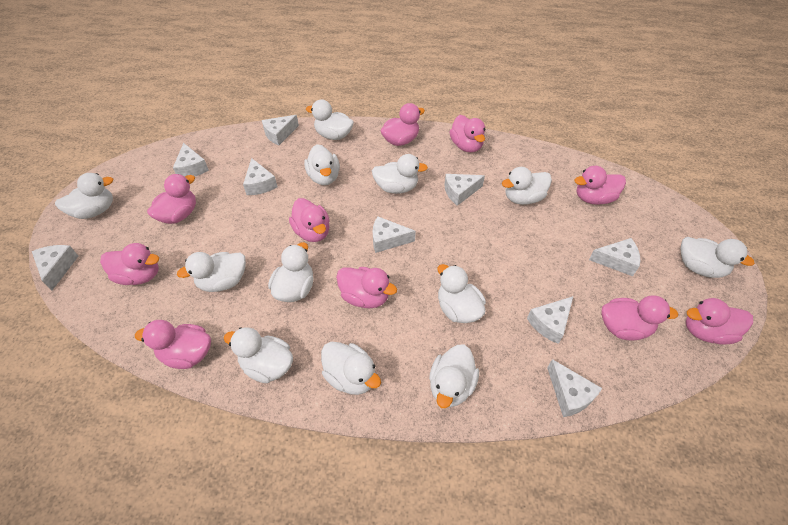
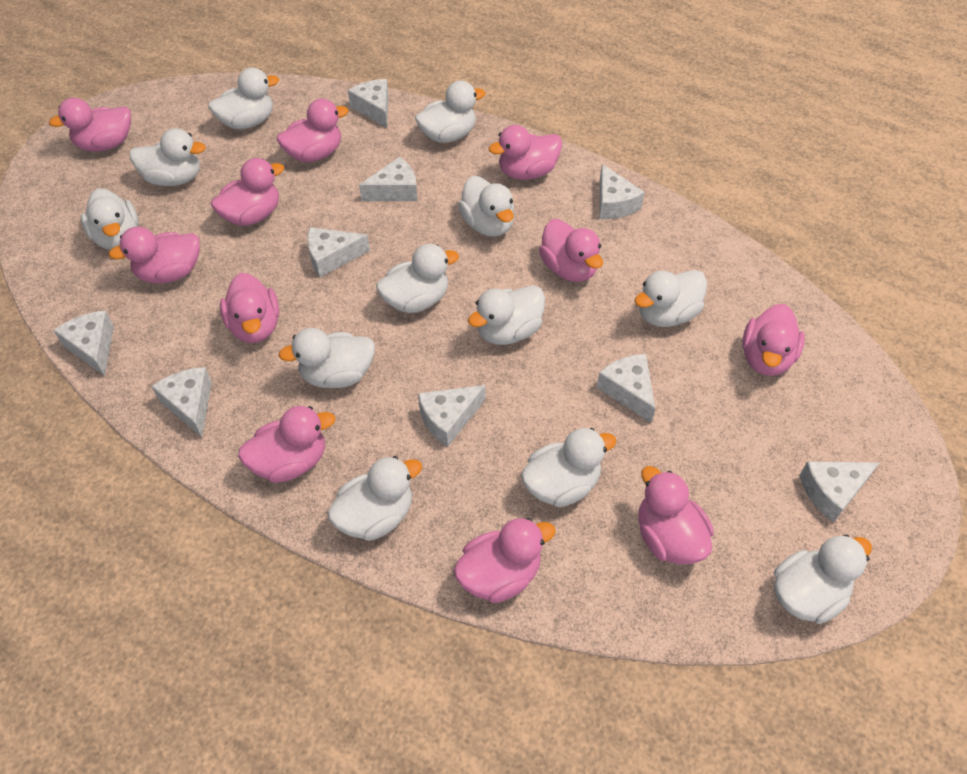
pink duck: [100,243,159,285] [135,320,211,369] [147,174,196,224] [289,198,330,242] [336,267,397,308] [380,103,425,146] [450,115,485,153] [575,166,626,205] [601,295,678,340] [686,298,753,345] = 10 -> [49,98,131,152] [108,227,200,284] [211,158,284,226] [220,273,279,343] [238,406,335,483] [277,99,349,162] [454,518,556,603] [489,125,562,180] [539,219,603,282] [638,466,714,564] [742,304,805,376] = 11

